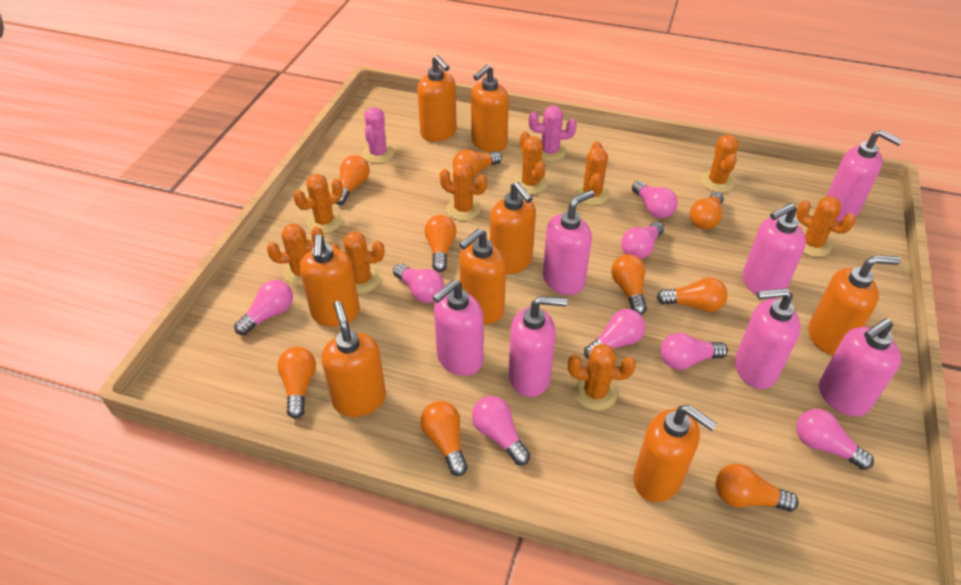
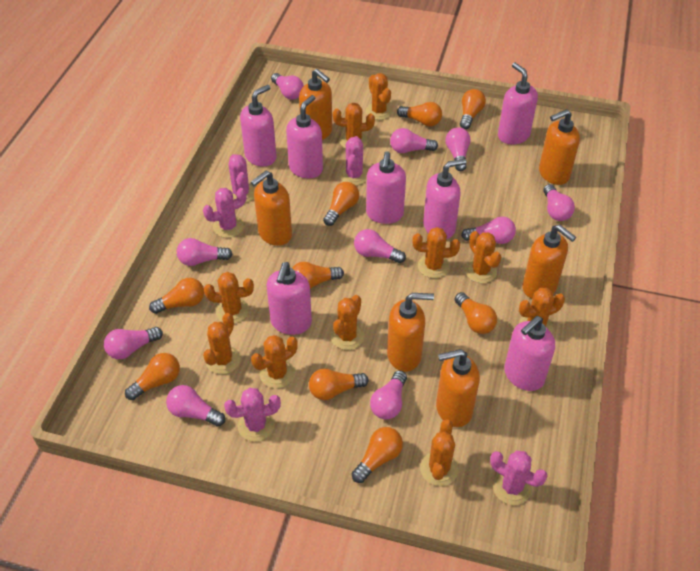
orange cactus: [267,224,324,286] [293,174,343,233] [331,231,385,294] [440,161,487,221] [514,131,547,194] [568,344,636,411] [575,141,609,205] [701,135,739,192] [796,196,856,257] = 9 -> [203,313,241,374] [204,272,254,324] [251,335,298,388] [330,295,365,350] [333,103,375,149] [365,73,393,120] [413,227,460,278] [420,419,458,486] [465,231,501,283] [519,288,565,333] = 10
orange soap dispenser: [299,234,360,327] [321,301,386,417] [417,55,457,142] [459,229,506,324] [471,65,509,152] [490,182,536,274] [633,405,717,502] [808,255,901,355] = 8 -> [251,171,292,246] [299,69,332,140] [387,293,434,372] [436,349,480,427] [522,225,576,299] [539,109,580,185] = 6
pink cactus: [362,107,394,163] [529,105,577,162] = 2 -> [203,188,247,238] [224,388,281,442] [228,154,255,203] [340,136,368,186] [490,450,548,505] = 5
pink light bulb: [234,280,293,335] [393,264,444,303] [472,396,530,465] [584,309,645,359] [621,221,664,259] [632,181,678,218] [660,333,728,370] [796,409,874,470] = 8 -> [104,327,163,359] [166,385,225,427] [177,238,232,266] [271,73,304,99] [354,229,406,263] [370,370,407,419] [390,128,438,153] [446,127,471,171] [461,217,516,244] [543,184,575,221] = 10

